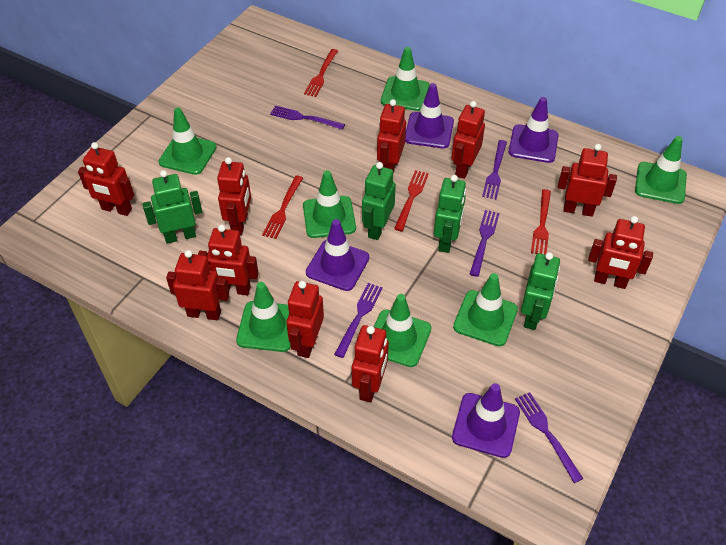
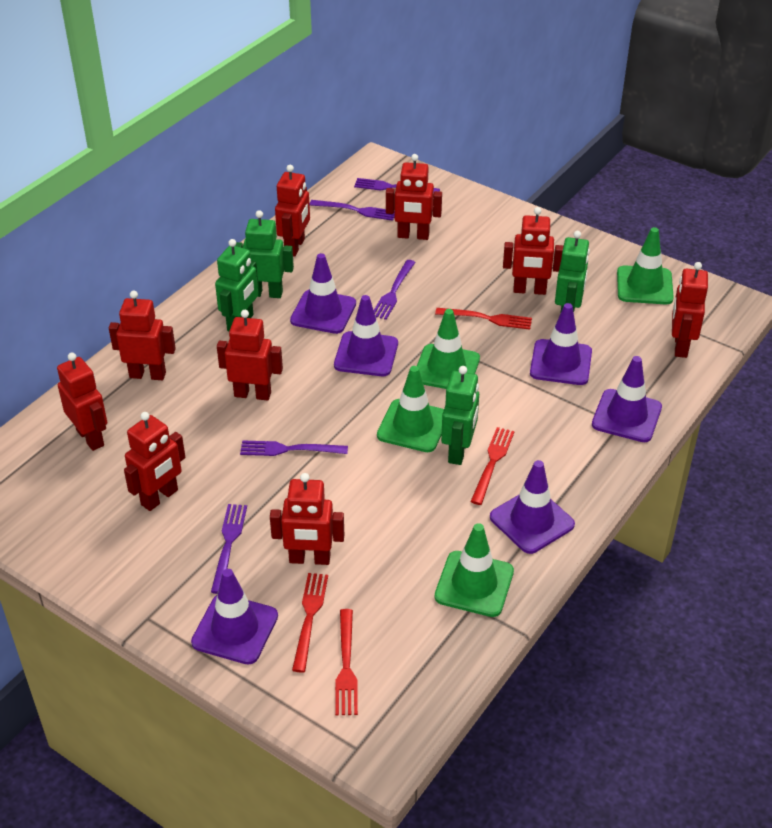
green traffic cone: [159,108,217,175] [236,282,291,352] [303,170,356,238] [374,294,431,367] [381,47,430,111] [453,273,518,346] [635,136,687,204] = 7 -> [377,366,444,452] [417,309,480,389] [434,523,514,617] [617,227,674,304] = 4
purple traffic cone: [306,219,369,291] [405,83,454,148] [452,383,520,458] [509,97,558,163] = 4 -> [191,569,278,665] [290,253,356,334] [334,295,398,376] [490,460,575,554] [530,303,592,385] [592,356,662,442] = 6
red robot: [78,142,134,216] [166,250,229,320] [198,224,259,295] [217,157,251,235] [286,281,324,358] [352,325,389,402] [377,99,406,174] [451,101,485,179] [558,144,617,217] [588,216,653,289] = 10 -> [57,353,107,451] [109,290,176,380] [124,412,185,511] [217,310,283,401] [270,473,344,565] [275,165,310,257] [386,154,442,240] [503,207,563,295] [672,262,708,358] = 9

